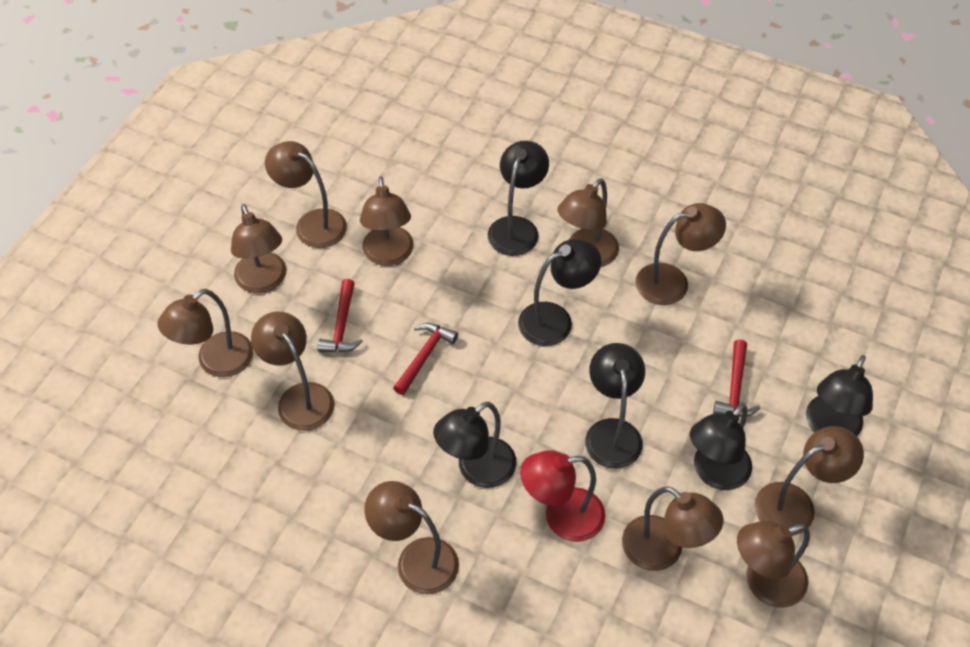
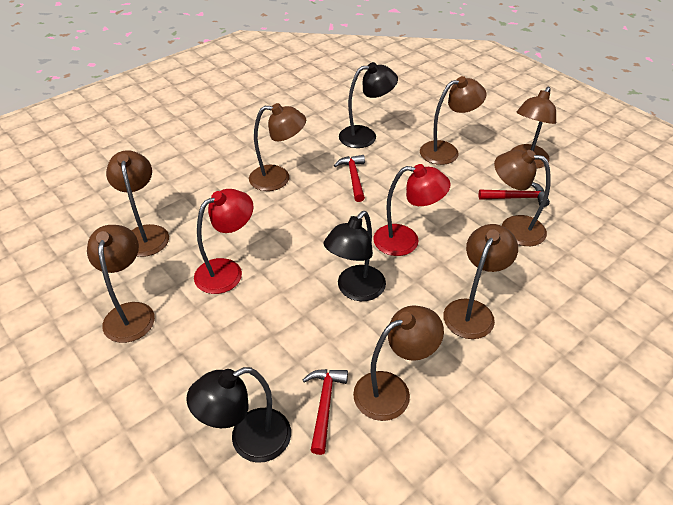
black lamp: [433,402,517,488] [488,141,549,256] [518,239,601,346] [585,343,645,469] [690,404,752,490] [806,355,873,436] = 6 -> [186,367,291,463] [324,211,386,301] [339,62,398,148] = 3
brown lamp: [157,289,253,377] [231,204,286,293] [251,312,334,431] [265,141,347,248] [360,176,414,266] [365,481,459,595] [558,178,619,267] [622,486,723,571] [635,203,726,305] [737,521,810,608] [755,426,864,536] = 11 -> [87,225,155,343] [106,150,169,257] [249,103,306,191] [353,305,444,421] [420,76,487,165] [443,224,518,339] [494,150,551,246] [511,87,556,169] = 8
red lamp: [520,450,605,542] = 1 -> [194,189,253,294] [373,164,451,256] = 2

